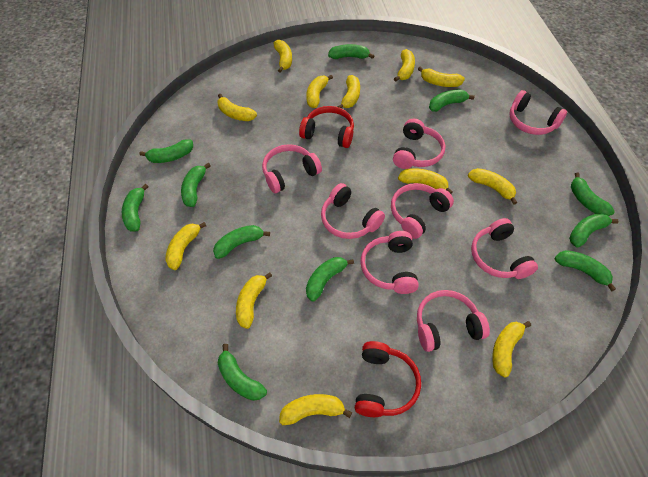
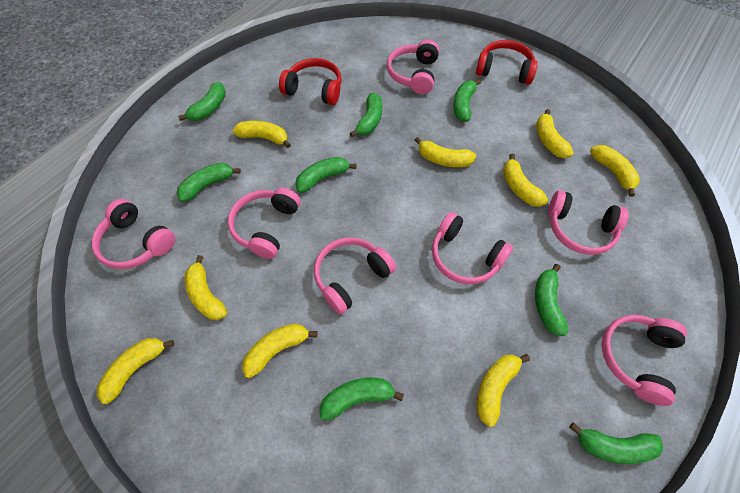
green banana: [122,184,149,232] [140,139,193,163] [181,163,211,207] [213,225,270,259] [218,344,267,401] [306,257,354,302] [328,44,374,59] [429,90,475,112] [555,250,616,292] [569,213,619,248] [571,172,615,216] = 11 -> [177,163,241,202] [178,82,226,121] [295,157,357,193] [319,378,404,421] [350,93,382,137] [453,79,481,122] [535,264,568,336] [569,422,663,464] = 8
pink headphones: [262,144,322,193] [321,183,385,239] [360,231,419,294] [391,183,454,239] [393,119,445,169] [417,290,490,352] [471,218,538,279] [509,90,567,135] = 8 -> [92,199,175,269] [228,188,300,259] [314,237,396,314] [387,40,439,94] [432,212,513,284] [548,190,629,255] [601,315,687,406] = 7
yellow banana: [165,222,206,270] [217,94,257,121] [236,272,272,329] [273,40,292,73] [279,394,352,425] [306,75,333,108] [337,75,360,108] [394,49,415,82] [398,168,453,194] [418,67,465,87] [468,168,517,205] [492,321,531,377] = 12 -> [97,338,174,404] [184,255,227,320] [233,121,291,148] [242,324,318,378] [415,137,476,167] [477,354,530,427] [503,154,548,207] [536,109,573,158] [590,145,640,197] = 9

